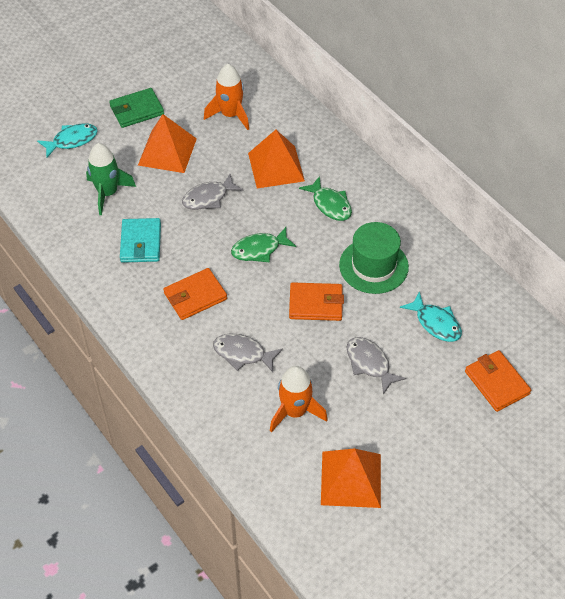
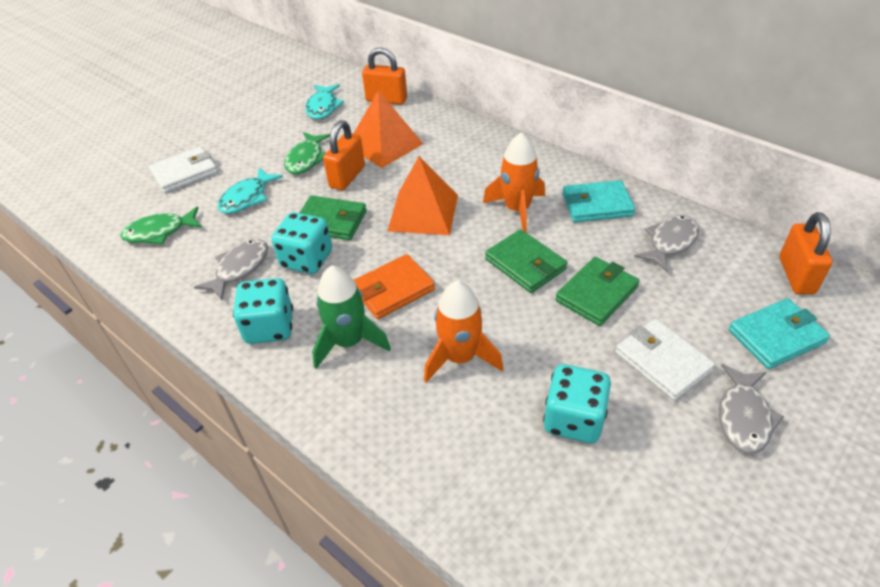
green hat: [339,222,409,294] = 1 -> none = 0
green wallet: [109,88,164,128] = 1 -> [299,195,367,240] [485,229,567,293] [555,257,639,326] = 3
orange padlock: none = 0 -> [323,120,365,190] [362,47,407,105] [779,212,833,294] = 3
orange pyramid: [138,114,197,173] [248,130,305,188] [321,448,381,508] = 3 -> [354,90,423,168] [387,157,458,235] = 2
orange wallet: [163,268,227,320] [289,282,344,321] [465,350,531,412] = 3 -> [354,254,435,319] = 1
turquoise dice: none = 0 -> [233,278,293,344] [271,212,332,274] [543,364,611,443] = 3
turquoise wallet: [120,218,161,263] = 1 -> [562,180,635,222] [728,298,830,369] = 2
white wallet: none = 0 -> [149,147,218,193] [615,319,715,401] = 2

